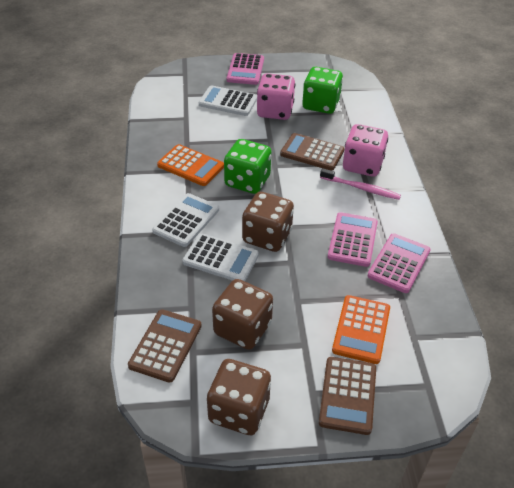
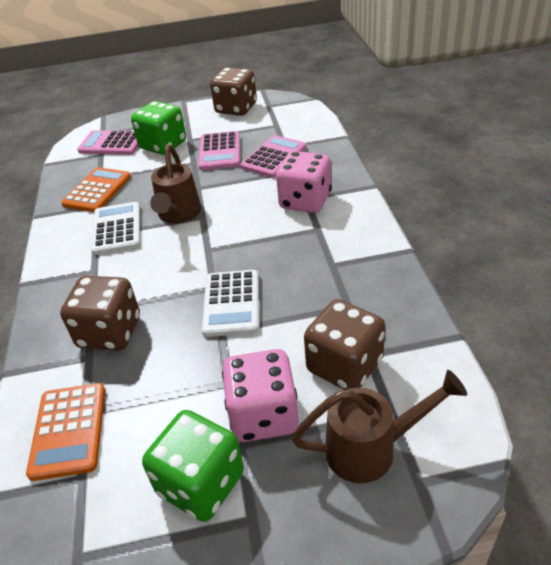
brown calculator: [128,309,202,383] [280,133,345,171] [319,357,376,435] = 3 -> none = 0
brown watering can: none = 0 -> [150,145,201,224] [292,370,467,483] = 2
pink toothbrush: [320,168,401,200] = 1 -> none = 0
white calculator: [152,193,219,247] [183,234,259,281] [199,85,257,116] = 3 -> [91,202,140,255] [202,270,259,337] = 2

